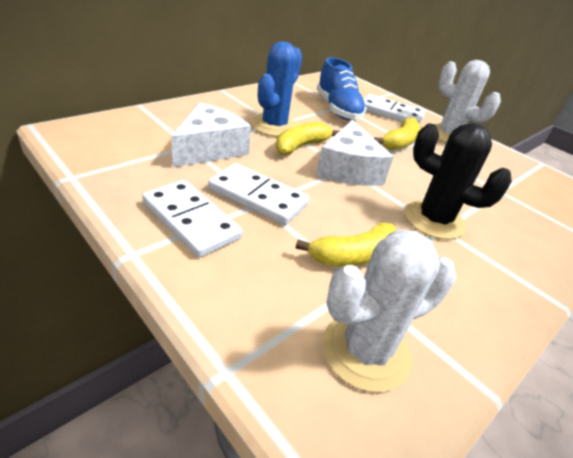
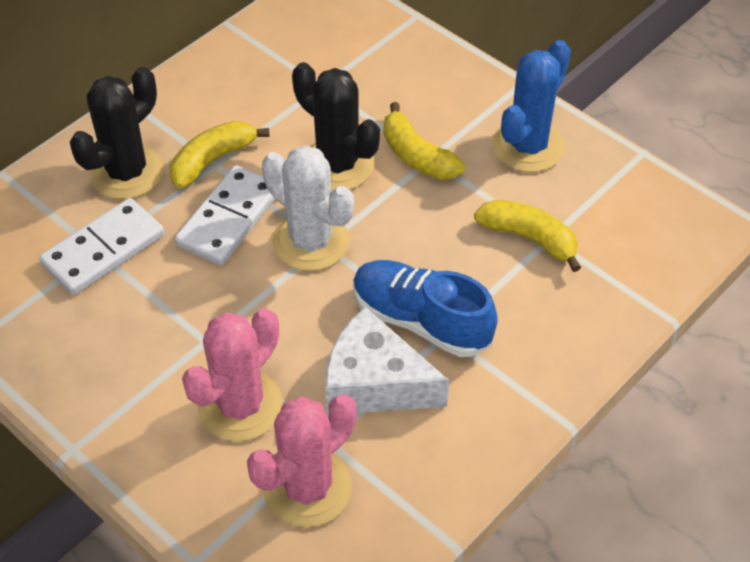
black cactus: [405,123,512,240] = 1 -> [70,67,164,199] [292,62,380,191] = 2
pink cactus: none = 0 -> [182,308,283,441] [247,394,357,527] = 2
white cactus: [322,230,457,392] [434,60,501,143] = 2 -> [262,145,354,271] = 1
white cheese: [171,103,251,167] [316,120,394,186] = 2 -> [325,307,449,415] = 1
white domino: [142,180,242,258] [208,163,309,225] [363,94,426,124] = 3 -> [39,198,164,295] [175,165,275,265] = 2

